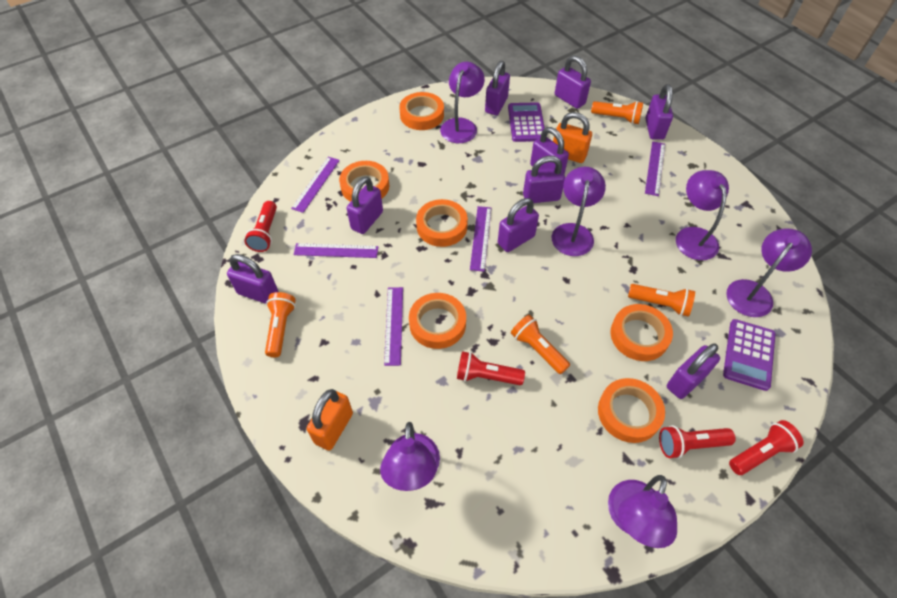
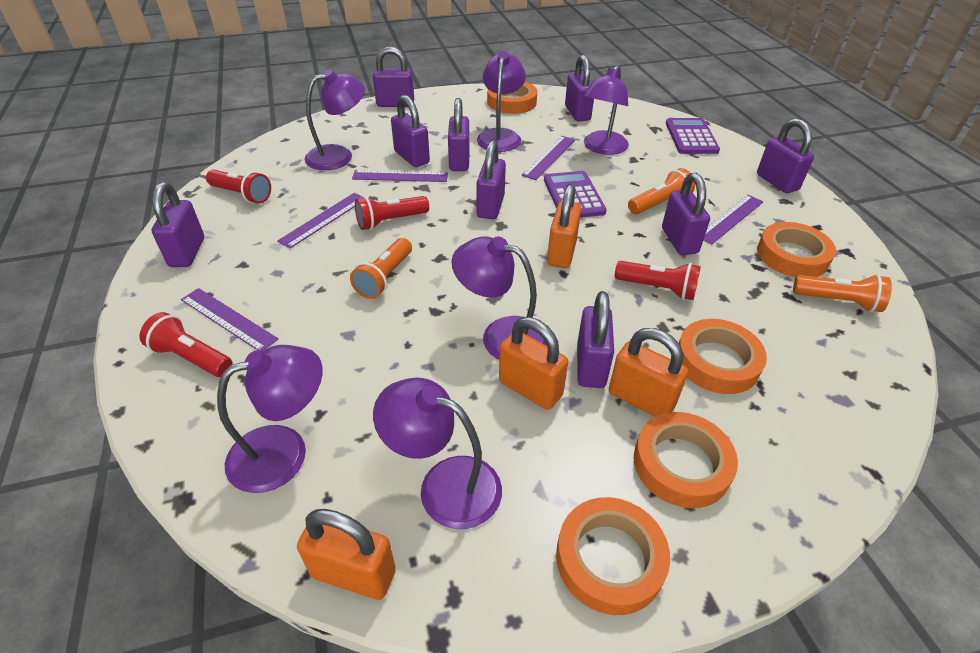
orange flashlight: [265,292,296,357] [511,315,570,374] [591,101,643,124] [628,284,695,317] = 4 -> [350,238,412,299] [628,168,695,214] [793,274,892,312] = 3
orange padlock: [307,389,353,451] [553,112,592,163] = 2 -> [297,509,396,600] [499,317,568,410] [547,184,581,268] [609,328,688,417] = 4
orange tape: [339,161,389,202] [399,92,444,130] [409,293,466,349] [416,199,468,247] [598,378,665,443] [610,304,673,361] = 6 -> [487,82,537,114] [556,497,670,615] [634,412,738,508] [679,319,767,394] [757,222,836,277] = 5

